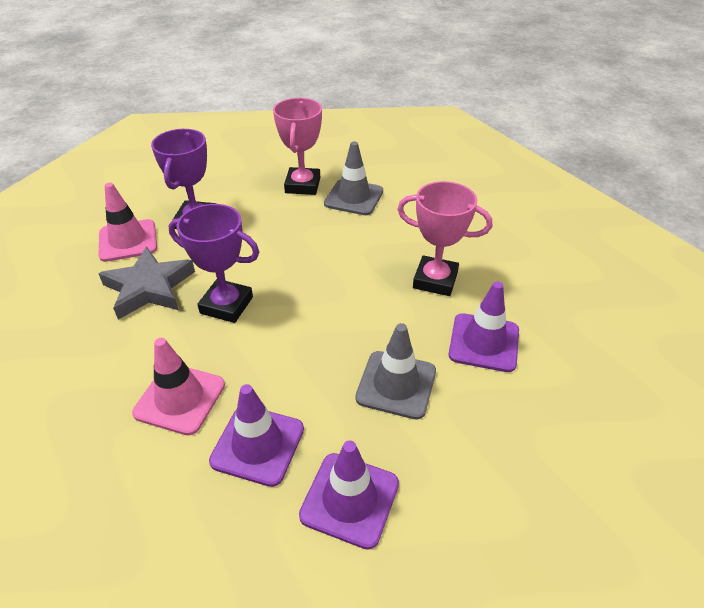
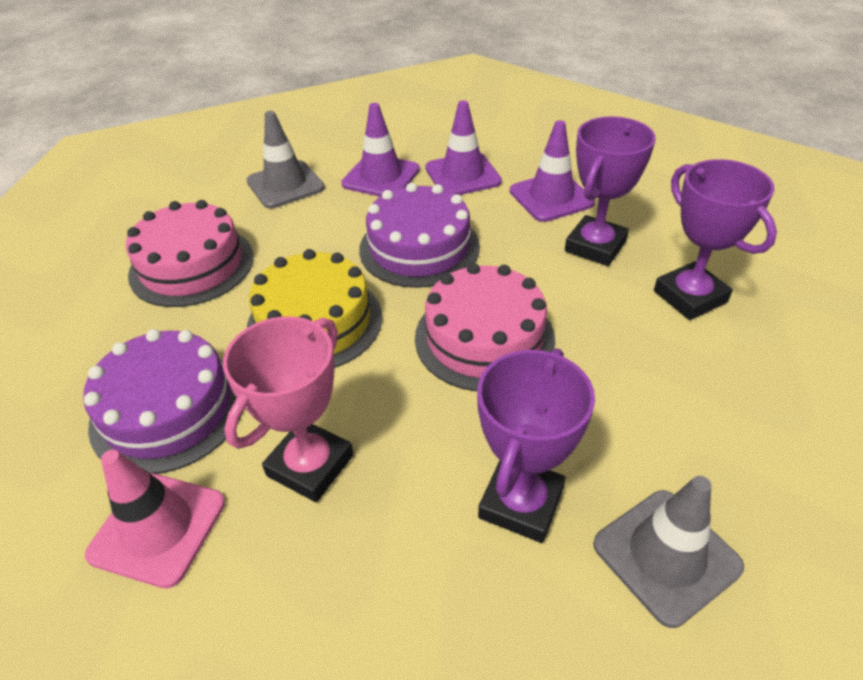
grey star: [98,247,195,319] = 1 -> none = 0
pink cake: none = 0 -> [126,200,254,307] [415,263,555,391] = 2
pink traffic cone: [98,183,157,262] [132,338,225,436] = 2 -> [85,450,225,589] = 1
pink trophy: [273,98,322,195] [397,181,492,296] = 2 -> [223,316,354,502] = 1
purple cake: none = 0 -> [83,329,243,474] [359,183,480,288] = 2
purple trophy: [151,129,216,229] [168,204,259,323] = 2 -> [477,348,595,543] [565,116,656,266] [654,159,777,320] = 3
yellow cake: none = 0 -> [247,249,382,368] = 1

